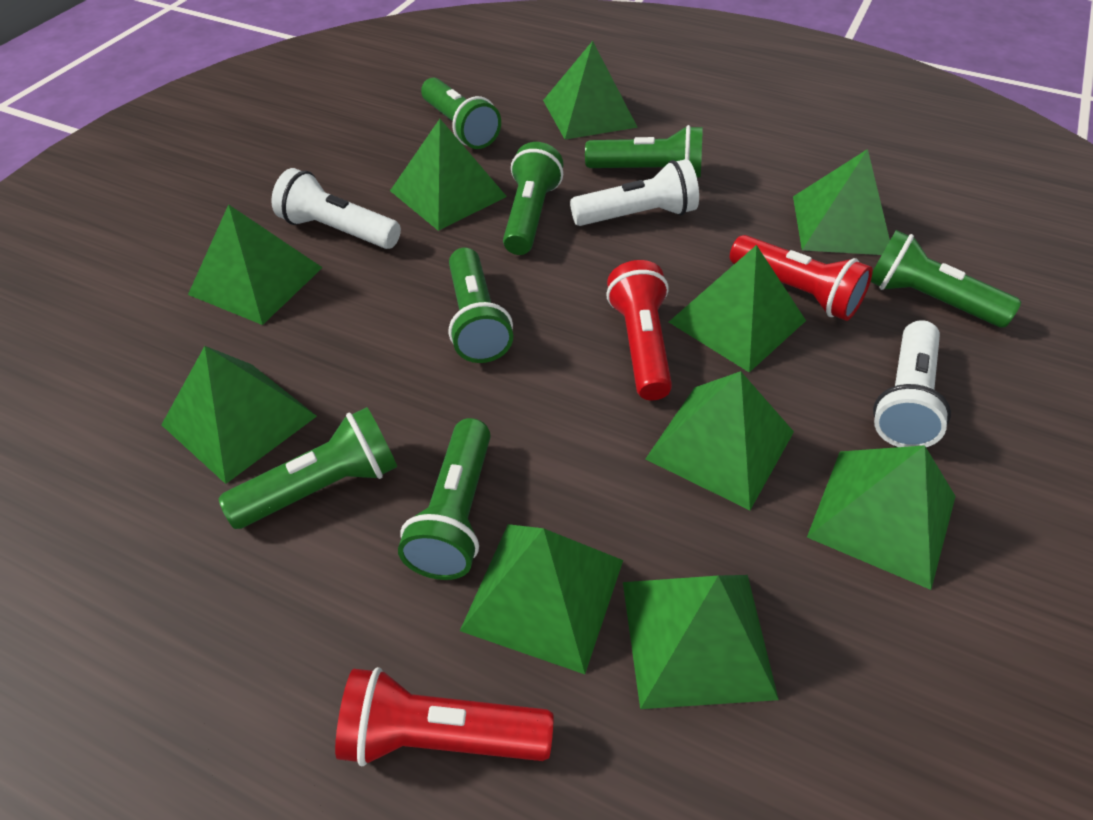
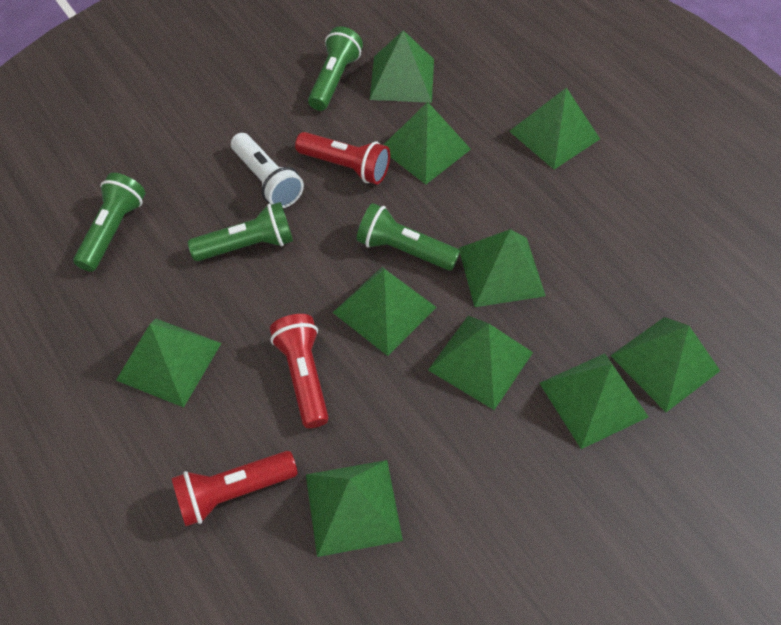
green flashlight: [219,407,397,529] [398,418,491,580] [421,78,501,149] [449,248,513,363] [503,142,564,255] [585,125,703,178] [871,230,1021,327] = 7 -> [73,173,145,272] [188,202,293,261] [308,26,363,111] [356,203,460,271] = 4
white flashlight: [272,168,401,249] [570,159,699,226] [873,320,951,447] = 3 -> [231,133,304,208] = 1

